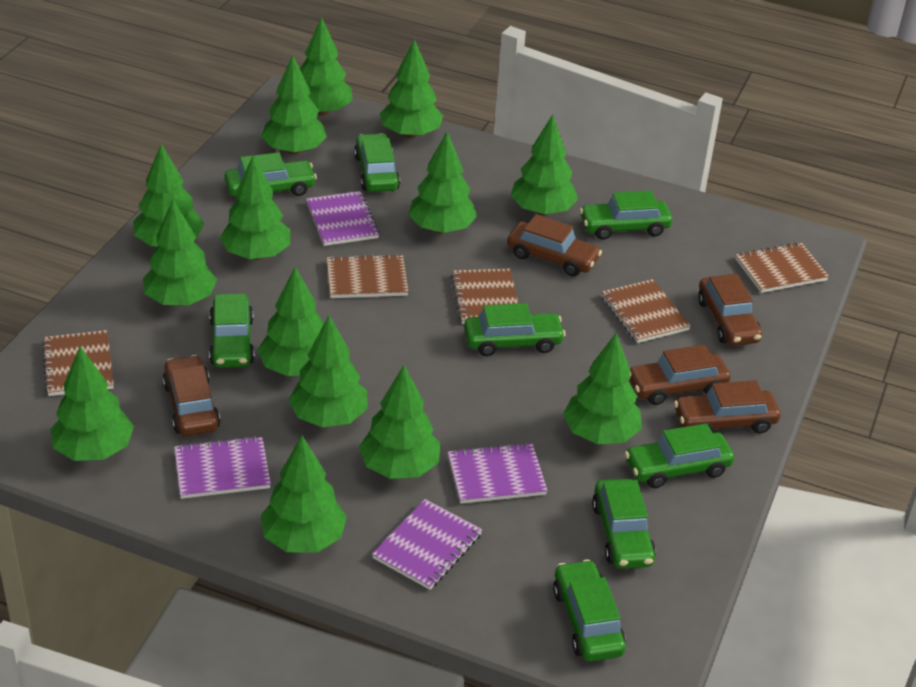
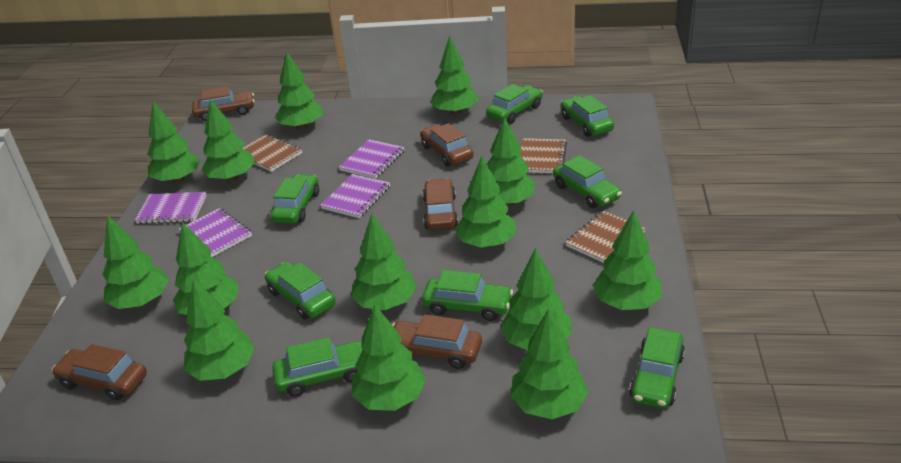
brown notebook: [42,330,114,396] [327,254,408,298] [451,269,518,324] [601,279,691,343] [735,242,829,293] = 5 -> [243,135,302,172] [520,138,567,173] [565,211,646,263] = 3

